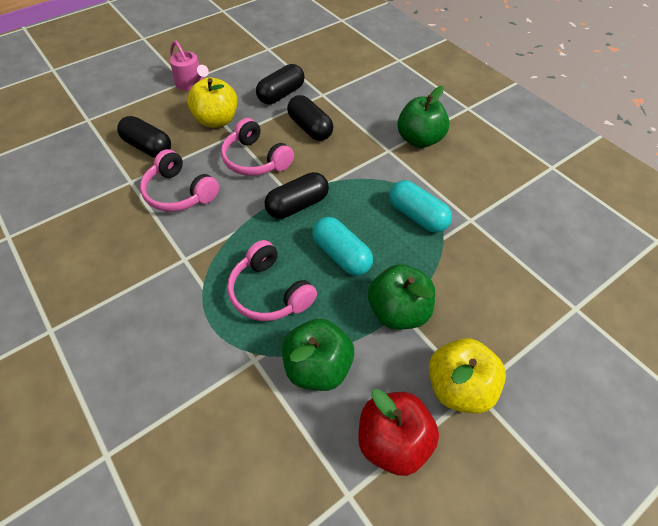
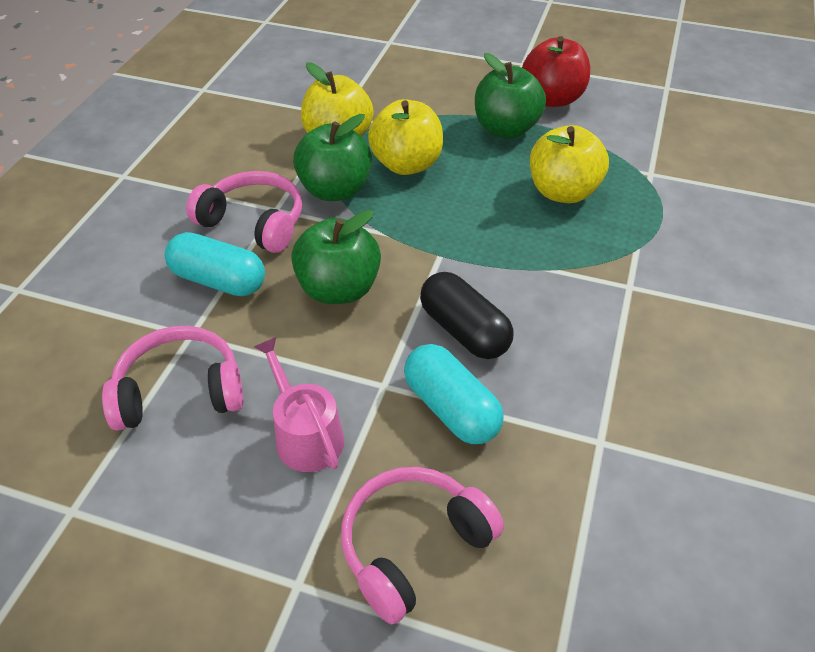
black capsule: [117,116,171,158] [256,64,304,104] [265,172,329,219] [287,95,333,141] = 4 -> [420,272,513,359] = 1
yellow apple: [187,77,237,128] [429,338,506,414] = 2 -> [301,62,374,136] [368,99,443,175] [530,125,609,203] = 3

